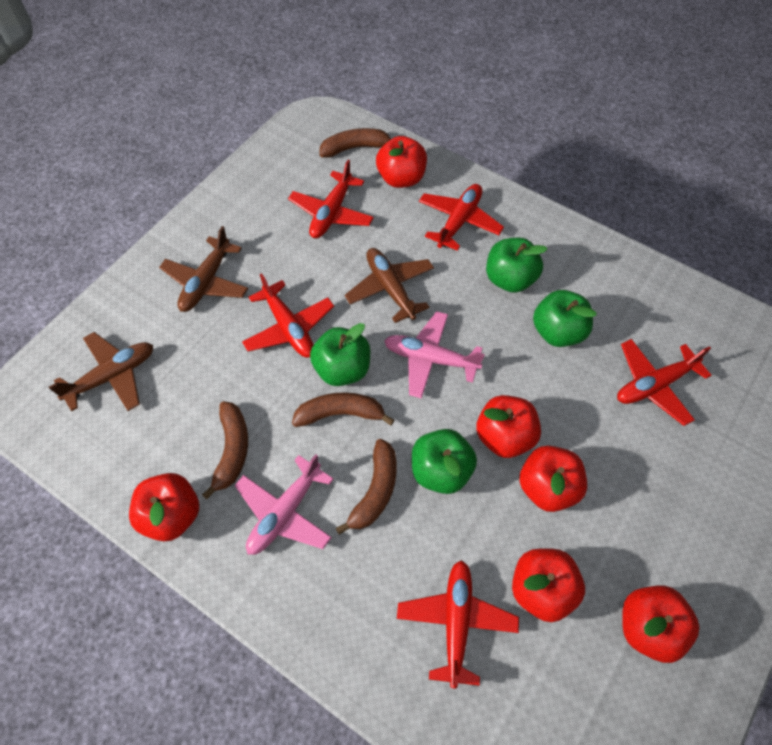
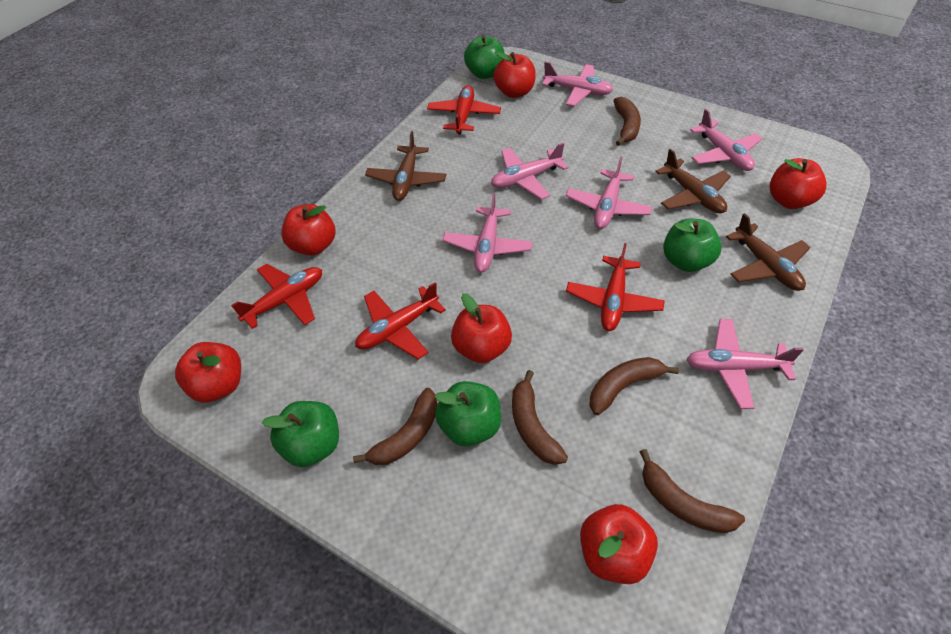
brown banana: [202,401,248,499] [292,392,395,427] [319,128,391,158] [336,439,397,535] = 4 -> [353,388,437,465] [512,370,568,465] [589,357,679,415] [613,97,641,146] [640,449,745,533] = 5
pink plane: [235,454,333,555] [384,311,485,399] = 2 -> [442,193,532,272] [491,143,568,199] [542,62,613,107] [566,156,652,229] [686,319,804,409] [690,109,762,171] = 6
red plane: [242,273,334,358] [288,160,374,238] [397,560,519,689] [419,184,504,251] [617,339,712,426] = 5 -> [231,264,322,329] [355,282,446,359] [427,85,501,134] [566,243,665,331] = 4

